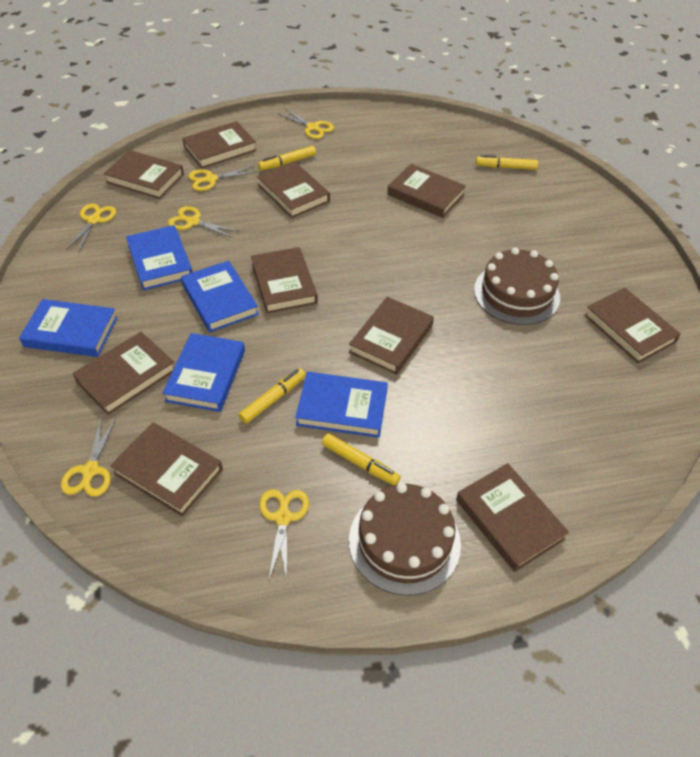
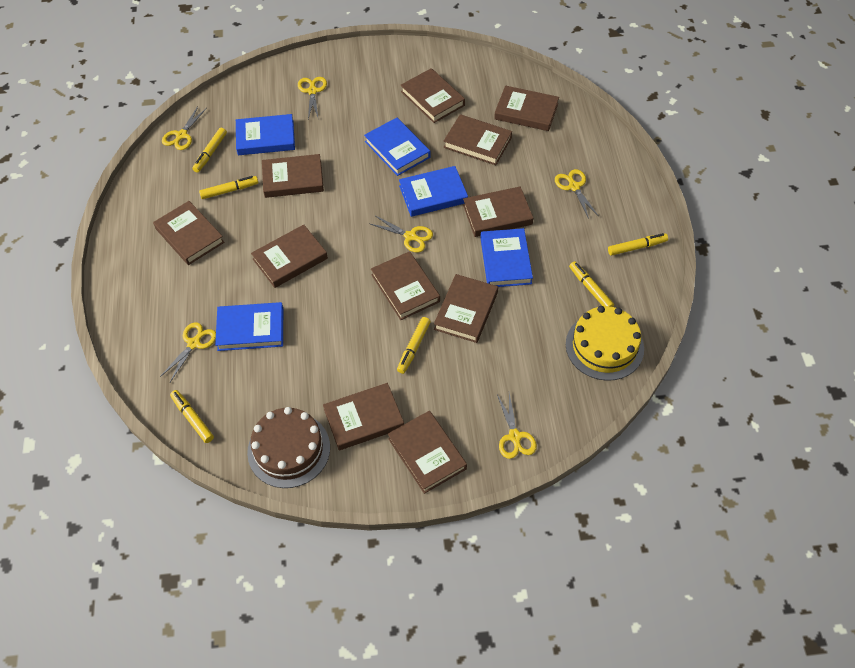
brown book: [73,332,174,415] [104,150,184,199] [110,422,223,516] [182,121,257,169] [251,247,318,314] [257,161,330,218] [349,297,434,375] [387,164,466,218] [456,463,569,572] [584,288,681,364] = 10 -> [153,201,224,265] [251,225,328,288] [262,154,324,198] [323,383,404,450] [371,251,440,320] [388,411,467,494] [401,68,465,123] [434,274,498,343] [443,114,512,165] [463,186,533,237] [494,85,559,131] = 11
brown cake: [349,483,461,596] [474,247,560,325] = 2 -> [247,407,330,488] = 1
yellow cake: none = 0 -> [566,306,644,381] = 1
yellow marker: [238,368,306,424] [258,146,316,171] [322,433,401,485] [476,155,538,170] = 4 -> [170,390,214,443] [193,128,227,173] [199,176,258,199] [397,317,431,374] [569,261,614,307] [608,233,668,256] = 6

